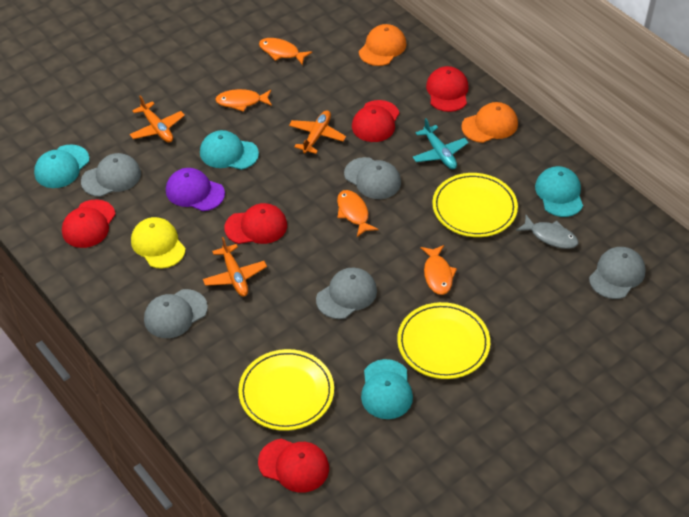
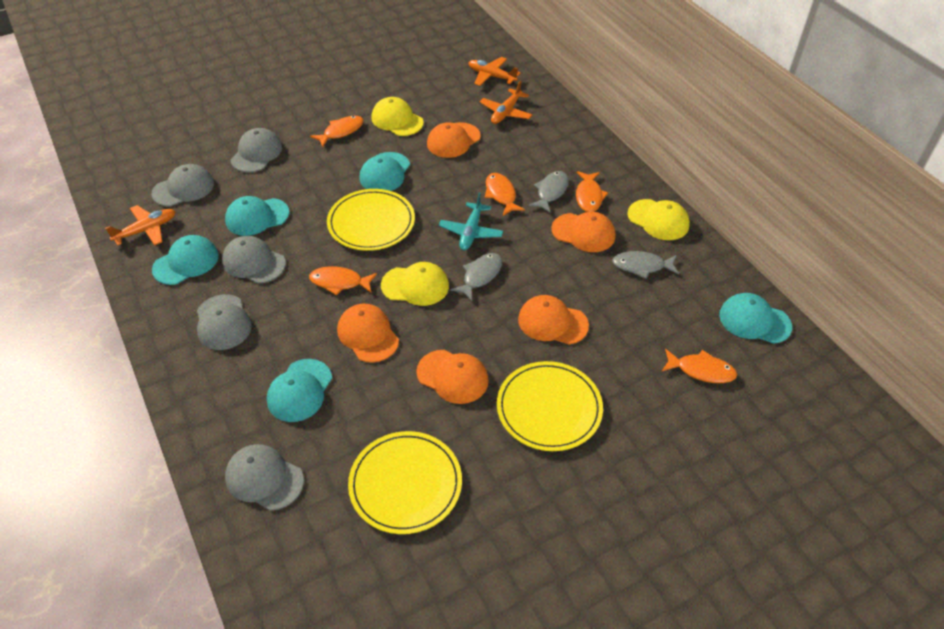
grey fish: [516,215,578,249] = 1 -> [450,253,502,301] [528,171,569,213] [612,251,679,279] = 3
orange cap: [359,24,406,66] [461,102,518,143] = 2 -> [337,304,399,363] [416,350,489,404] [427,122,481,158] [518,295,589,345] [551,212,615,252] = 5
orange fish: [215,89,272,112] [259,38,312,65] [337,190,379,237] [420,245,457,295] = 4 -> [309,266,377,296] [310,116,363,147] [485,173,525,216] [576,171,608,212] [662,349,737,383] = 5
purple cap: [166,168,225,211] = 1 -> none = 0
red cap: [62,199,116,248] [224,203,287,244] [258,439,329,493] [352,100,399,142] [426,66,468,112] = 5 -> none = 0
turquoise cap: [34,144,89,188] [200,130,259,170] [361,359,413,419] [535,166,583,217] = 4 -> [152,235,219,285] [225,196,289,236] [267,359,332,422] [359,152,410,191] [719,293,792,344] = 5
yellow cap: [131,217,186,268] = 1 -> [371,97,424,136] [381,262,449,306] [627,199,690,240] = 3

